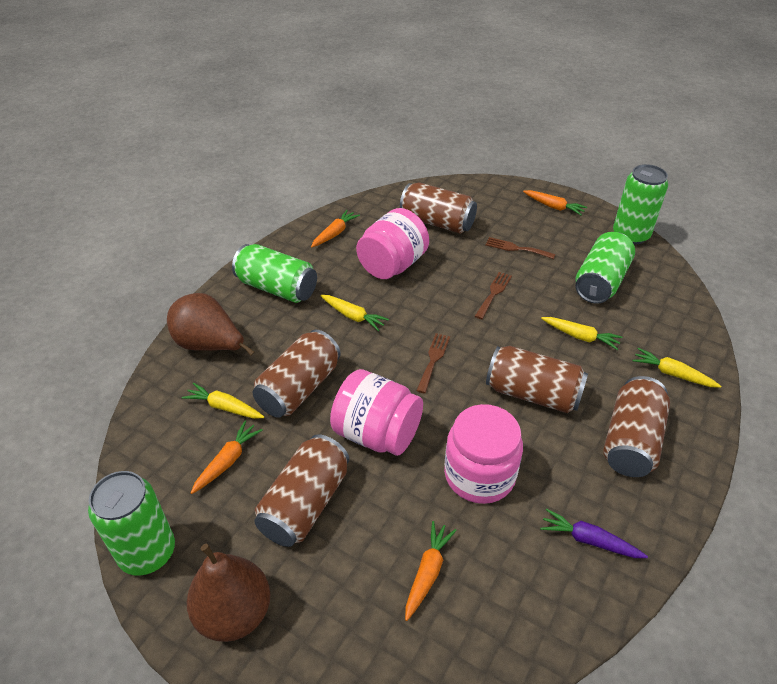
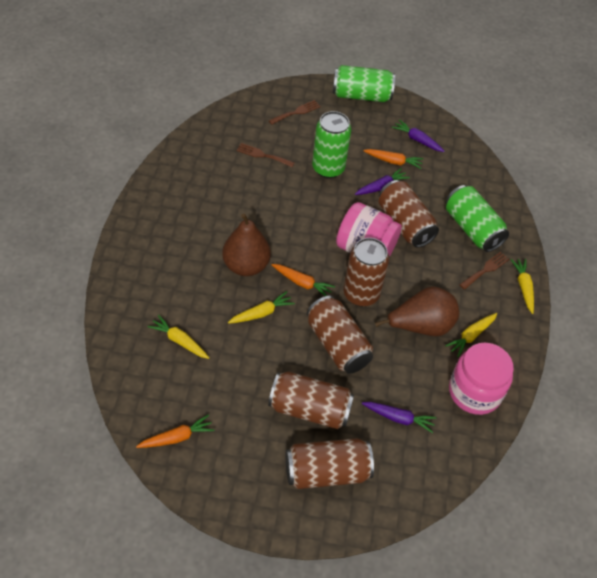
green can: [88,471,175,576] [232,244,317,303] [576,232,635,303] [613,164,668,245] = 4 -> [312,111,351,178] [333,65,395,102] [446,185,509,252] = 3
orange carrot: [191,421,263,494] [311,210,360,247] [405,521,457,621] [523,190,587,216] = 4 -> [136,415,214,448] [272,264,335,296] [364,149,424,169] = 3
pink jar: [330,369,423,456] [356,208,429,279] [444,404,523,504] = 3 -> [336,202,402,257] [449,343,514,415] = 2
purple carrot: [540,508,648,558] = 1 -> [355,168,410,195] [362,402,436,433] [392,120,445,152] = 3

